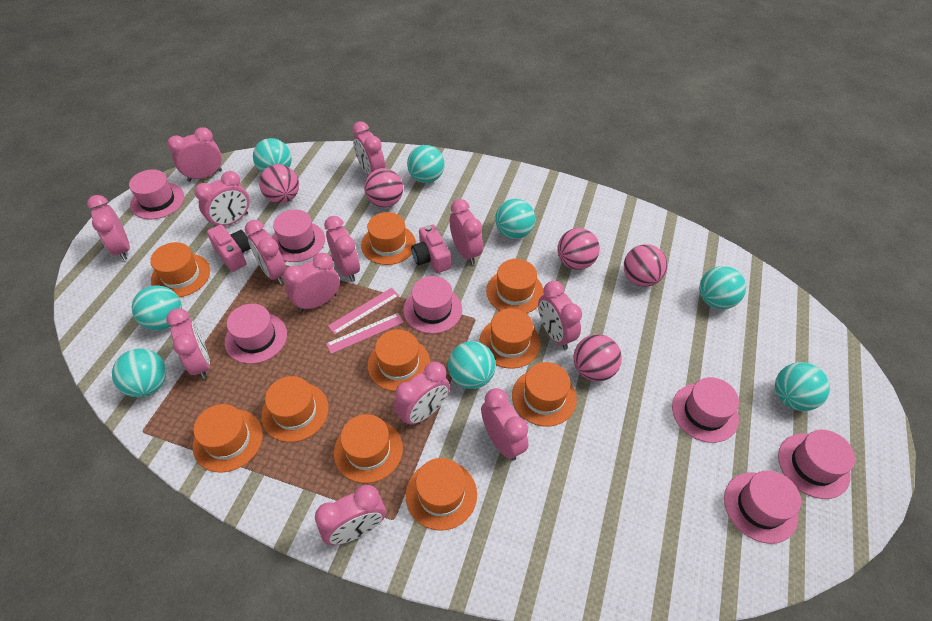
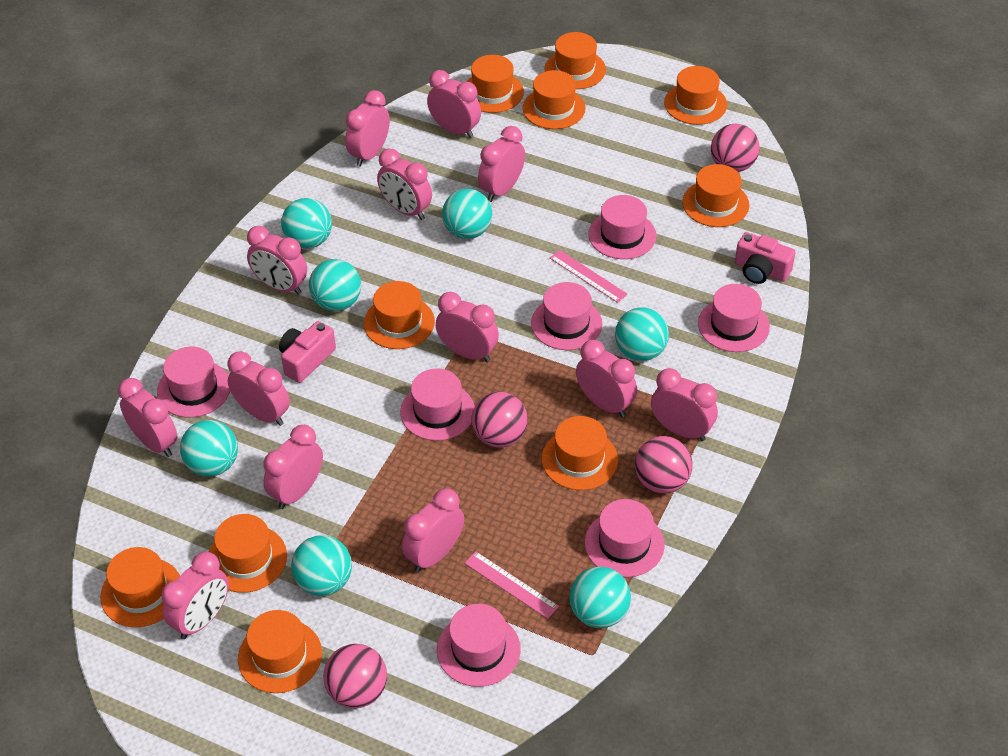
pink ball: [259,164,299,203] [364,168,403,208] [557,228,600,270] [573,334,622,382] [624,244,668,287] = 5 -> [323,644,387,708] [471,392,528,448] [635,436,693,493] [711,124,760,172] = 4
turquoise ball: [112,349,166,397] [132,285,182,331] [253,138,292,172] [407,145,445,183] [448,341,496,389] [495,199,535,239] [699,266,746,309] [775,362,830,411] = 8 -> [180,420,238,477] [281,198,332,248] [291,535,352,596] [309,259,361,311] [442,189,492,239] [570,567,631,628] [615,307,669,361] = 7

